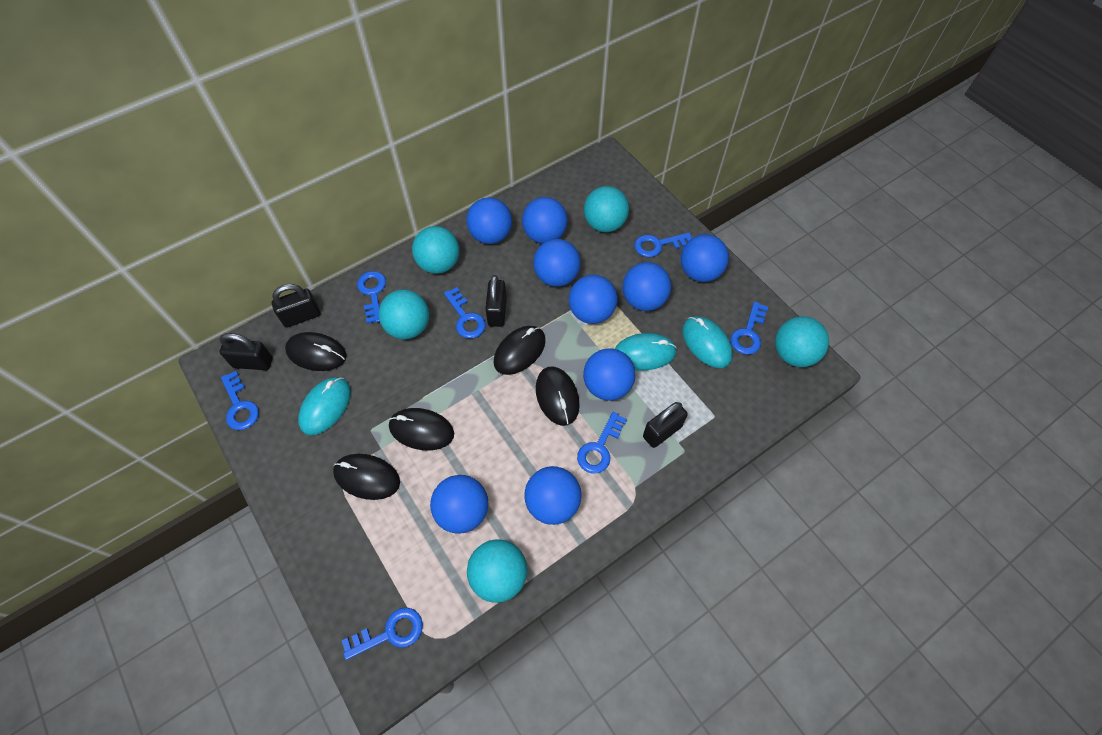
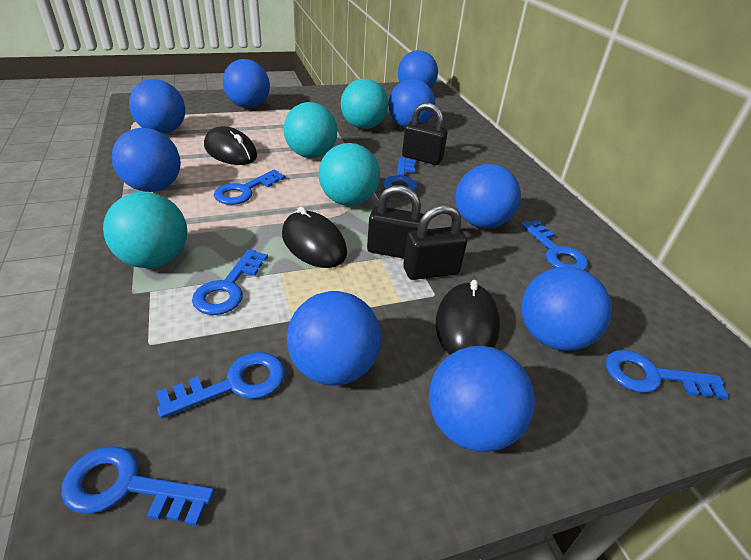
black mouse: [285,332,347,371] [333,454,400,500] [389,408,454,450] [494,326,546,375] [536,366,580,426] = 5 -> [204,126,257,165] [282,207,347,268] [436,280,500,355] = 3
black padlock: [219,333,273,370] [272,284,320,328] [485,275,507,327] [643,402,688,448] = 4 -> [367,185,424,259] [402,103,448,165] [403,204,467,280] = 3
turquoise ball: [379,290,429,339] [412,226,459,274] [467,540,527,603] [584,186,629,232] [775,316,829,367] = 5 -> [103,192,187,268] [283,102,337,158] [318,143,380,206] [341,78,388,129] = 4
turquoise mouse: [298,377,351,435] [615,333,677,370] [682,316,733,368] = 3 -> none = 0

